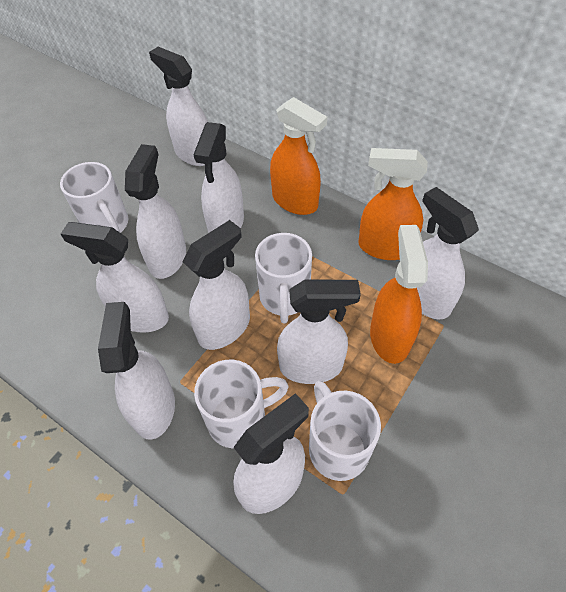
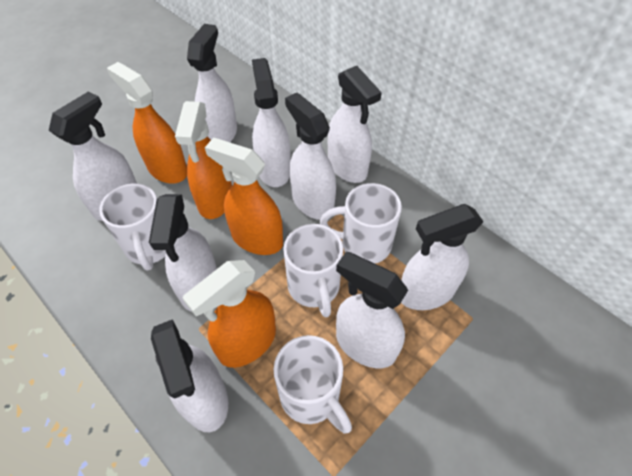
orange spray bottle: [270,97,327,215] [359,148,428,260] [370,225,428,364] = 3 -> [107,62,187,184] [175,101,232,219] [183,260,276,368] [205,138,283,255] = 4

